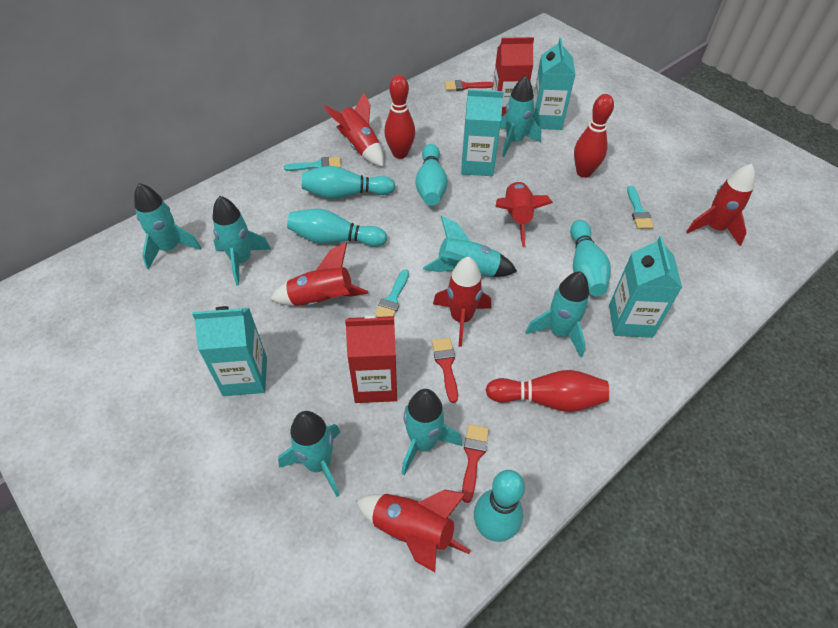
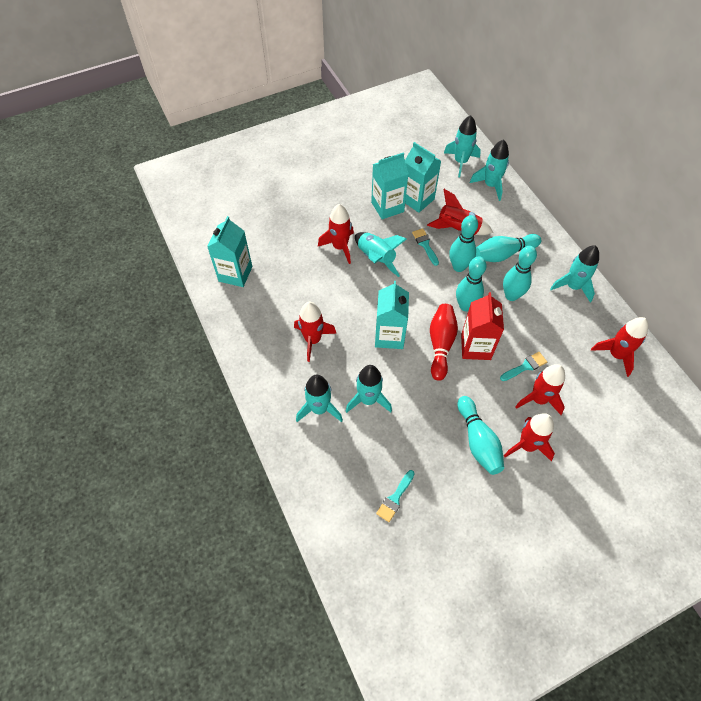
red bowling pin: [384,75,415,159] [486,370,609,412] [574,94,614,178] = 3 -> [430,304,458,381] = 1
red brush: [432,338,458,403] [445,80,493,91] [462,424,489,503] = 3 -> none = 0
red carton: [345,314,397,403] [492,37,534,117] = 2 -> [461,292,504,360] = 1
turquoise rocket: [134,183,201,270] [212,196,271,285] [278,411,340,497] [401,389,462,475] [423,216,517,277] [500,75,541,157] [525,271,589,357] = 7 -> [296,375,343,422] [346,365,392,413] [355,232,407,277] [444,115,481,177] [470,139,509,201] [550,245,599,303] = 6

